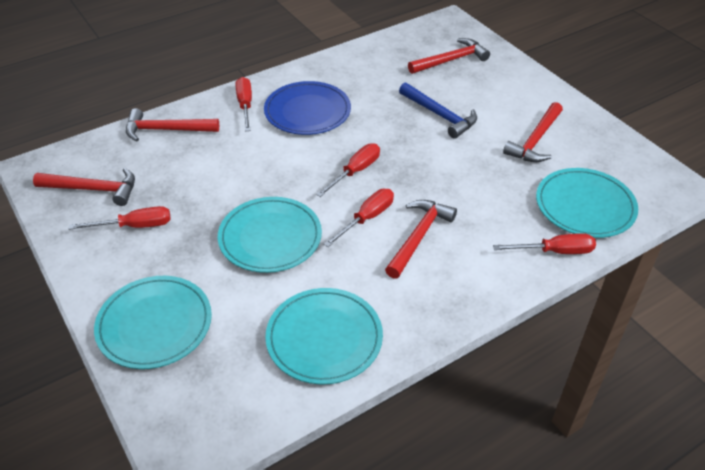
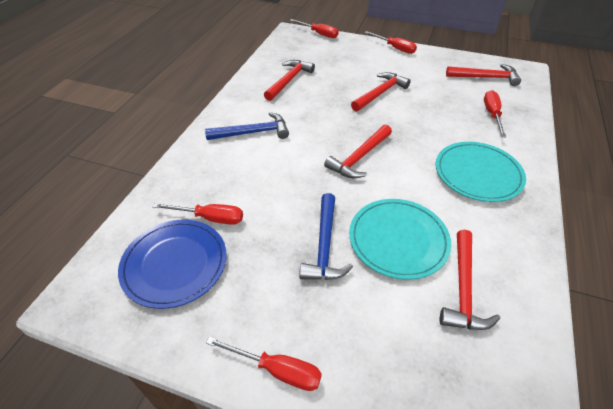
blue hammer: [399,82,477,139] = 1 -> [205,112,289,140] [299,193,353,280] = 2
turquoise plate: [94,276,212,369] [218,197,322,273] [265,288,383,384] [536,168,638,238] = 4 -> [349,199,451,280] [436,142,526,202] = 2

